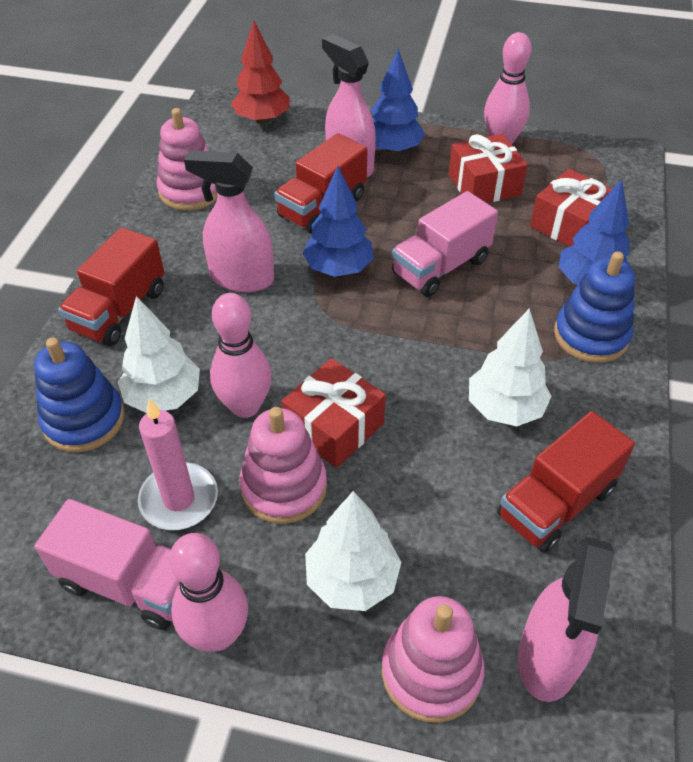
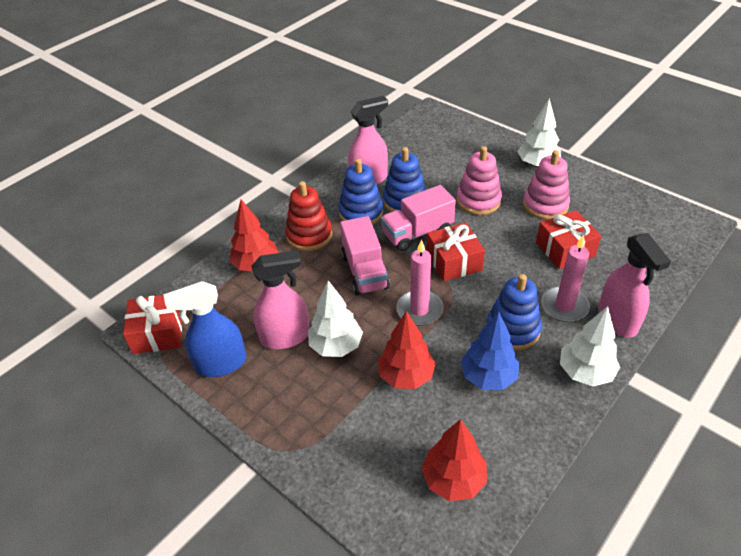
blue spray bottle: none = 0 -> [164,281,246,377] = 1
blue stacking toy: [34,337,124,452] [554,251,635,363] = 2 -> [338,158,384,225] [383,147,426,212] [487,274,542,350] = 3
blue tree: [302,166,374,277] [371,49,425,154] [559,179,630,285] = 3 -> [461,311,519,390] = 1
pink bowling pin: [169,533,248,651] [210,293,272,418] [484,32,532,144] = 3 -> none = 0
pink candle: [138,399,218,530] = 1 -> [396,239,443,326] [541,235,590,322] = 2
pink stacking toy: [157,108,218,211] [239,407,327,524] [382,596,484,723] = 3 -> [456,146,502,215] [523,150,570,220] = 2
red stacking toy: none = 0 -> [285,181,332,251] = 1
red tree: [231,20,290,124] = 1 -> [229,199,279,271] [378,311,436,389] [421,419,487,501] = 3
red truck: [58,227,164,346] [274,133,367,234] [497,411,635,553] = 3 -> none = 0

